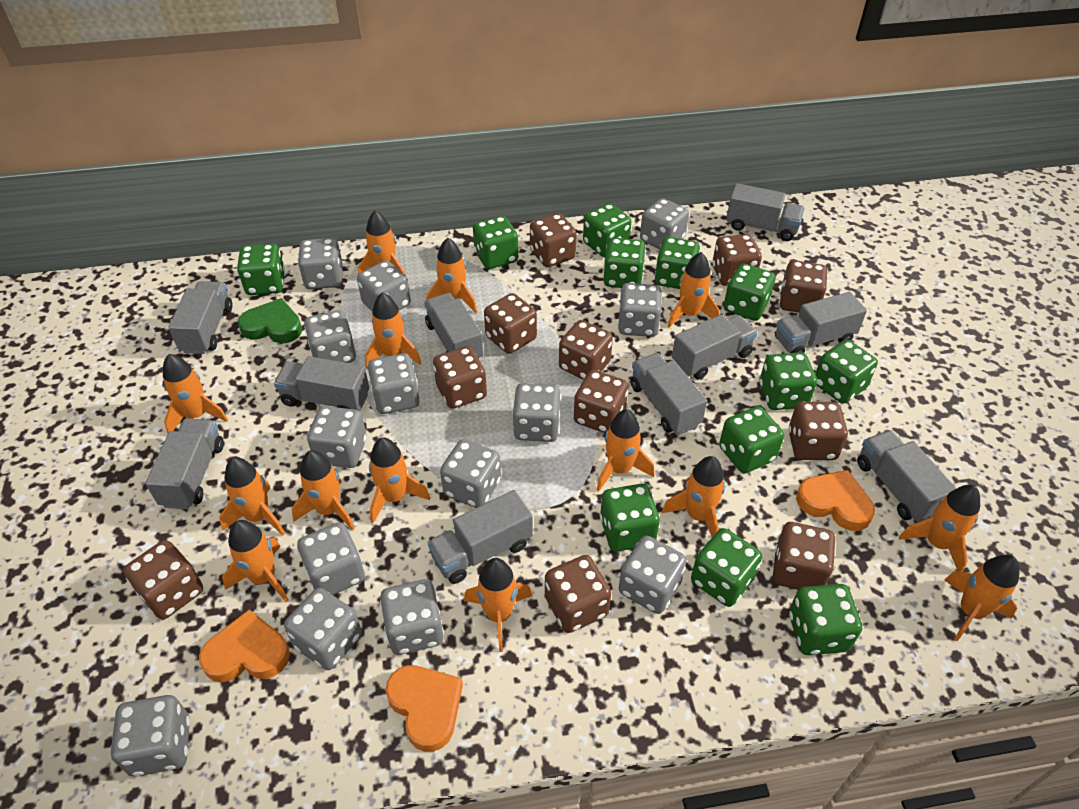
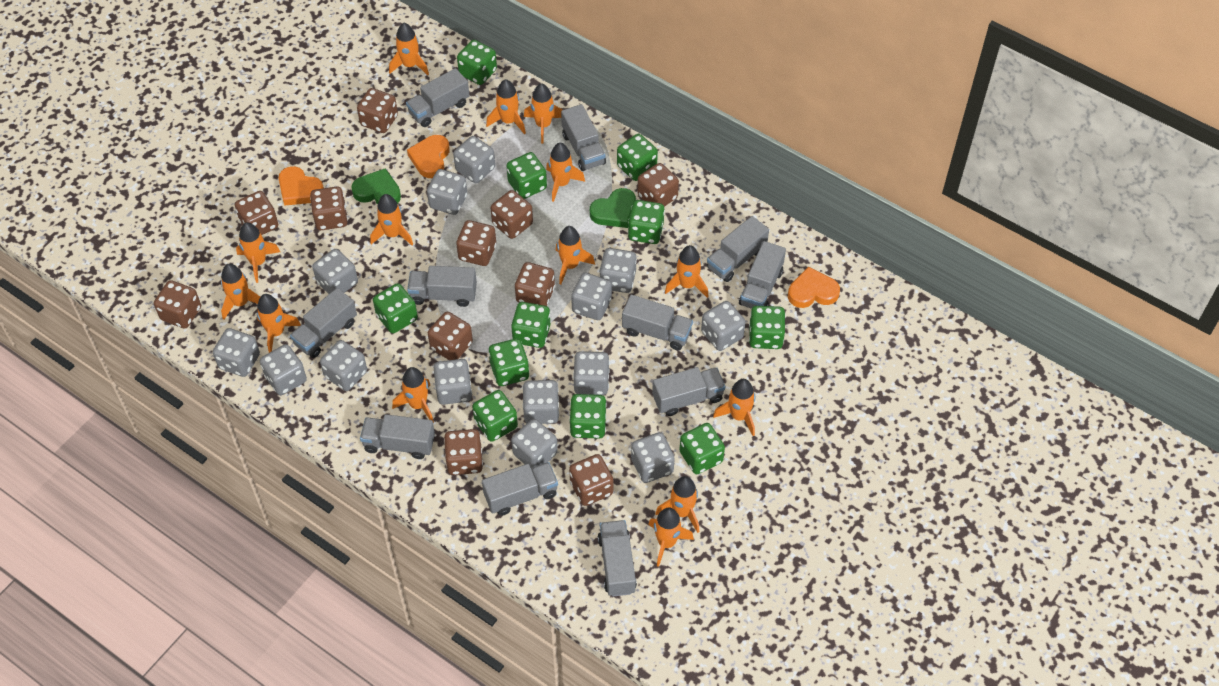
green dice: [237,243,285,295] [473,216,518,269] [583,203,631,257] [600,484,660,552] [603,238,646,288] [655,237,700,289] [691,528,762,607] [719,406,784,473] [724,263,776,321] [760,352,817,410] [789,584,862,655] [815,340,878,404] = 12 -> [373,283,418,333] [457,40,497,85] [472,390,518,442] [489,338,529,386] [506,152,547,199] [511,302,550,348] [569,394,607,439] [617,134,658,181] [628,200,665,244] [679,423,725,474] [749,306,785,349] = 11
green heart: [238,298,302,343] = 1 -> [351,168,401,204] [590,188,636,228] = 2
grey truck: [146,418,224,509] [168,281,232,354] [274,356,369,411] [424,293,483,359] [427,490,533,584] [630,353,707,435] [672,315,757,379] [726,183,805,241] [775,292,867,353] [857,430,957,523] = 10 -> [290,288,357,358] [360,414,435,459] [406,68,470,127] [407,266,477,307] [482,462,558,516] [561,104,606,171] [598,520,637,597] [622,295,693,350] [652,367,725,416] [707,216,769,282] [739,241,786,309] = 11

